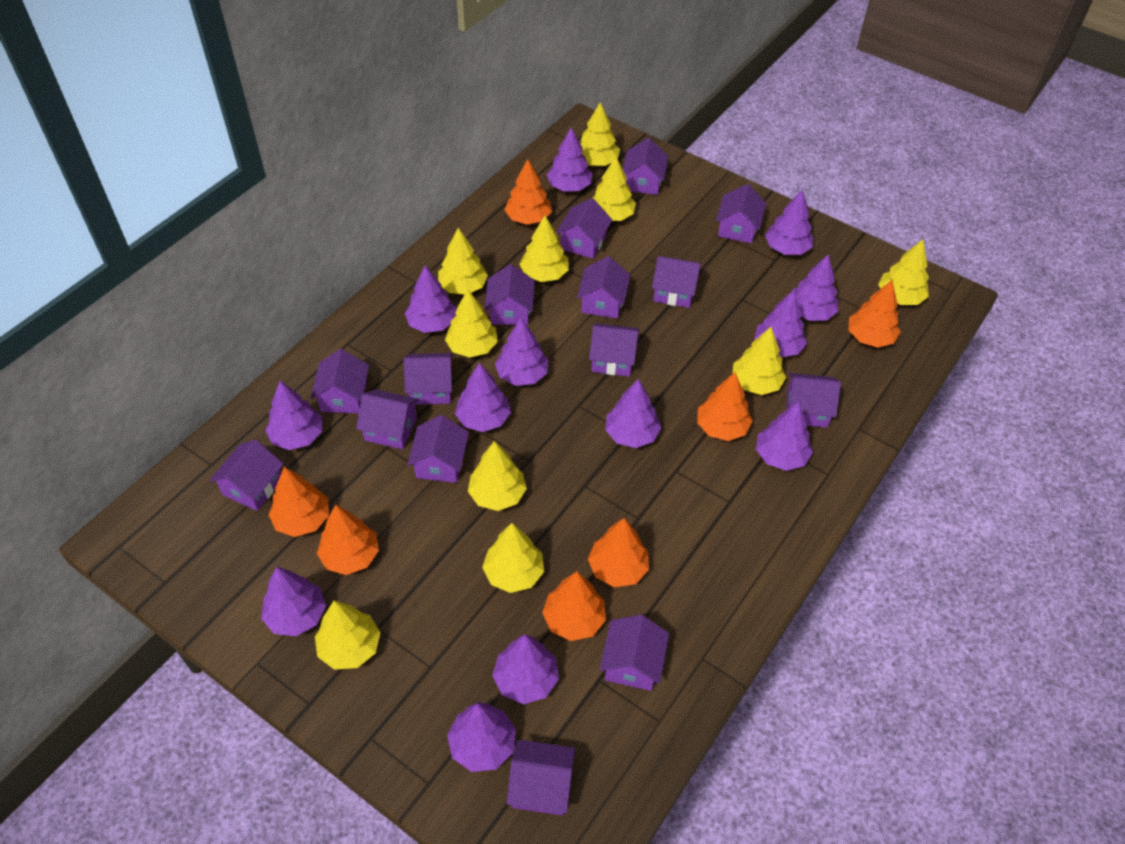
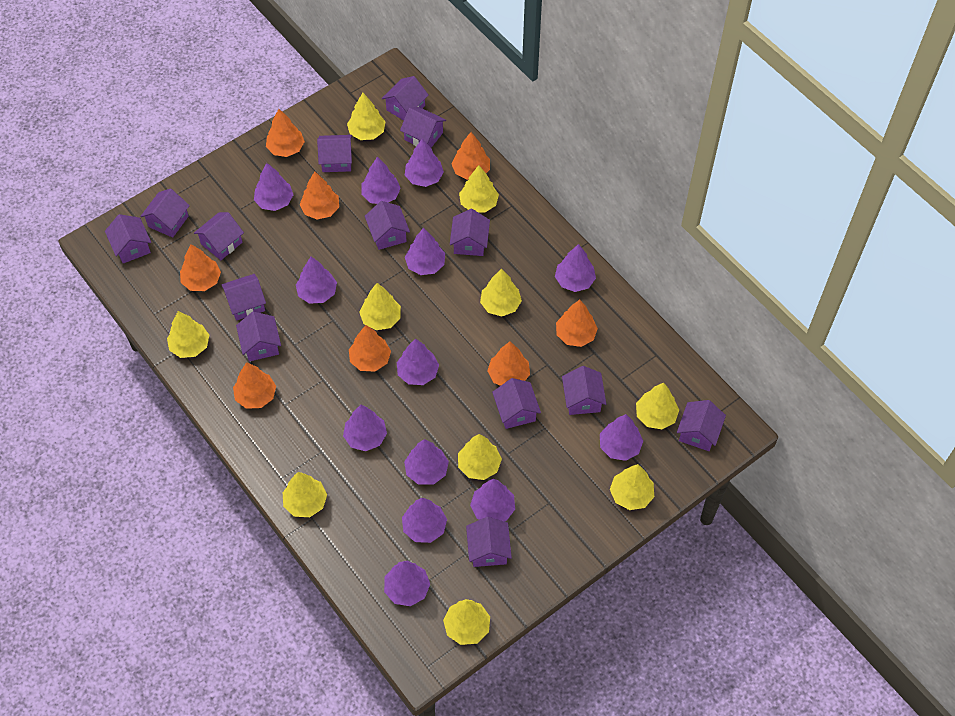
orange tree: [269,467,329,537] [317,505,379,575] [504,159,552,225] [542,571,606,641] [588,518,649,587] [697,372,753,441] [848,280,901,348] = 7 -> [180,244,221,291] [233,362,276,409] [266,109,305,157] [300,171,339,220] [349,325,391,372] [451,132,490,180] [487,341,530,386] [556,300,598,347] = 8
purple house: [210,440,284,511] [311,349,369,414] [356,389,419,449] [404,353,453,405] [407,415,469,483] [485,264,535,325] [507,740,576,815] [556,198,612,259] [577,256,630,319] [589,323,639,377] [600,614,669,691] [623,138,668,195] [652,256,701,308] [716,184,766,243] [787,373,841,428] = 15 -> [105,214,151,264] [140,189,190,238] [194,212,244,260] [221,274,266,321] [236,311,281,362] [317,135,352,172] [365,201,410,250] [382,76,428,121] [400,107,446,148] [450,209,490,256] [466,517,512,567] [492,378,541,429] [562,366,606,415] [677,400,726,451] = 14

